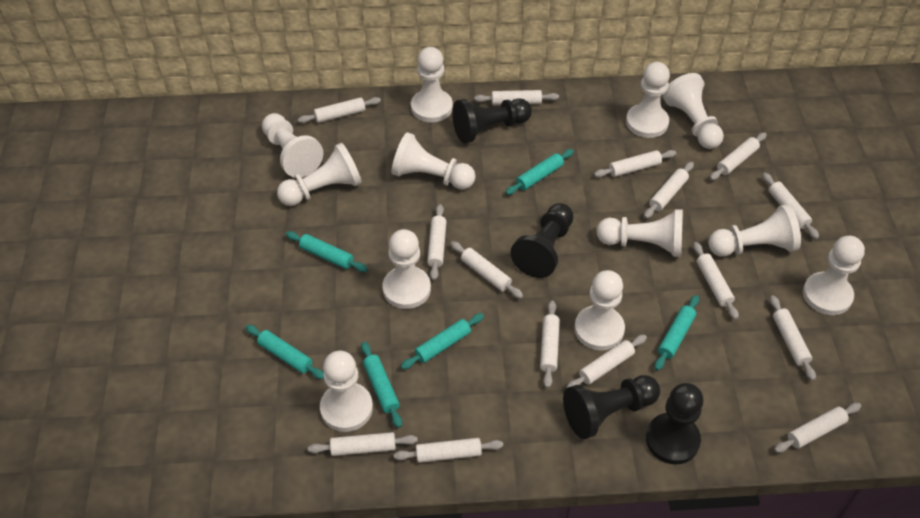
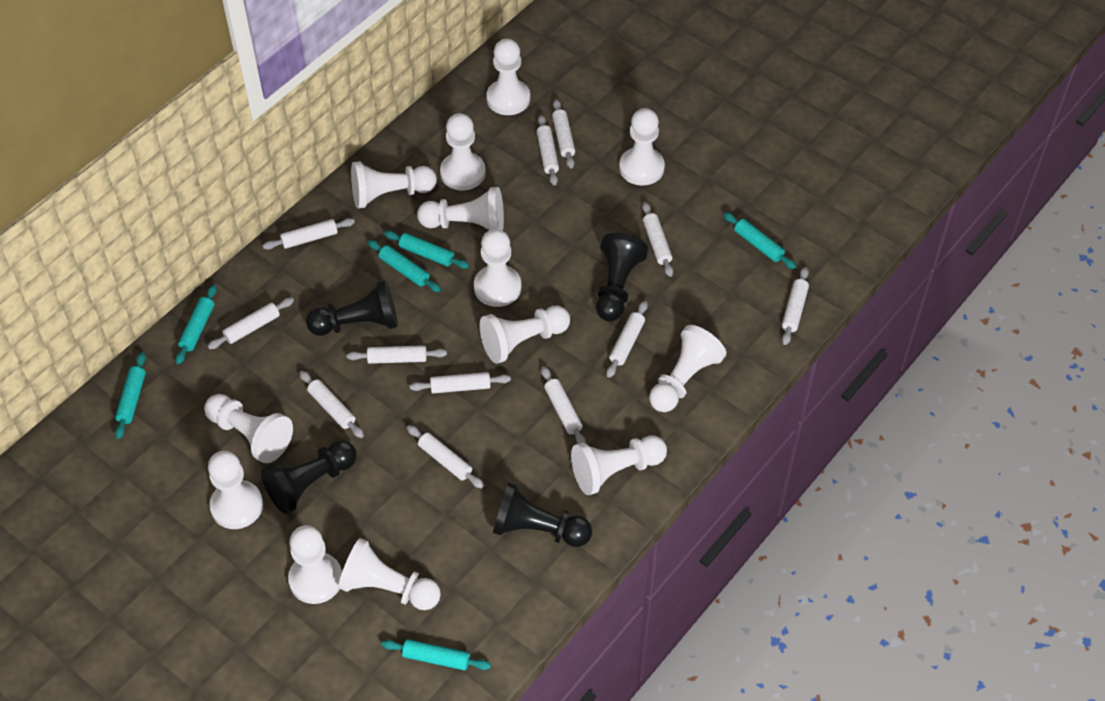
white pawn: [262,113,323,177] [277,143,362,206] [320,351,373,432] [383,229,431,309] [392,132,476,190] [411,47,453,122] [574,270,625,350] [596,209,683,257] [626,62,670,138] [663,73,724,149] [708,204,801,257] [803,236,865,315] = 12 -> [204,394,293,463] [208,451,263,529] [288,525,342,604] [338,538,441,610] [351,162,437,208] [417,187,504,231] [440,113,486,191] [474,229,521,307] [480,306,570,364] [486,39,530,115] [571,436,667,495] [619,108,665,186] [649,325,726,412] = 13
white rolling pin: [298,97,381,123] [308,432,418,456] [394,438,503,463] [427,204,447,280] [450,241,523,299] [474,90,559,105] [540,301,560,388] [566,335,647,388] [594,150,676,178] [644,162,694,219] [693,242,739,320] [710,133,767,180] [762,173,819,239] [770,295,816,381] [774,403,861,453] = 15 -> [208,297,294,349] [262,218,355,250] [299,371,364,438] [347,345,447,364] [407,425,484,489] [410,372,511,394] [537,115,559,185] [541,366,586,444] [552,99,575,169] [606,301,648,378] [642,202,673,277] [782,267,809,345] = 12

